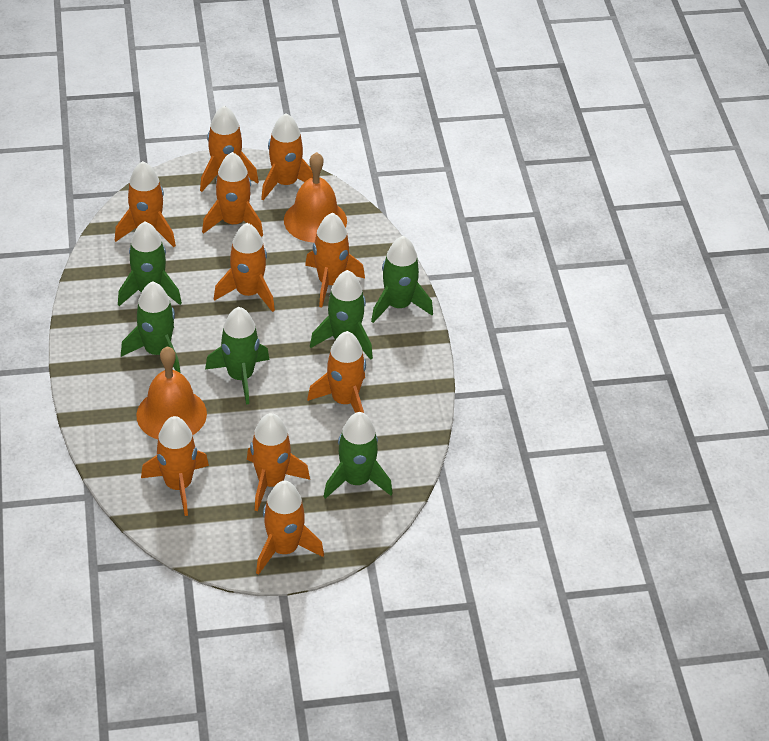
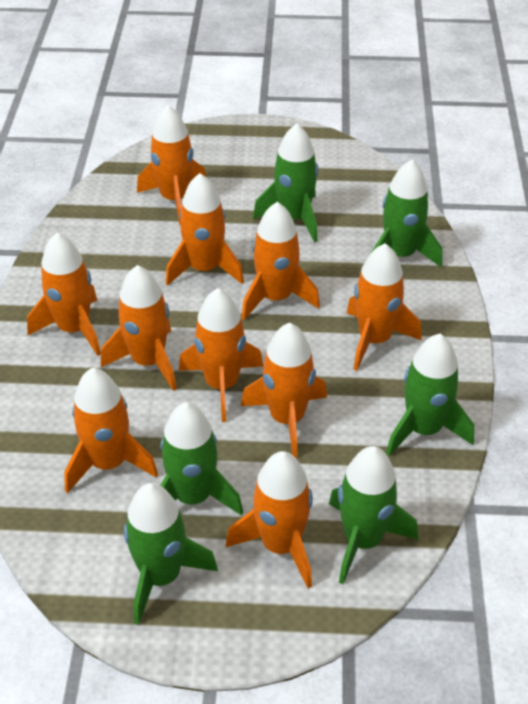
orange bell: [136,347,207,439] [284,152,347,243] = 2 -> none = 0

